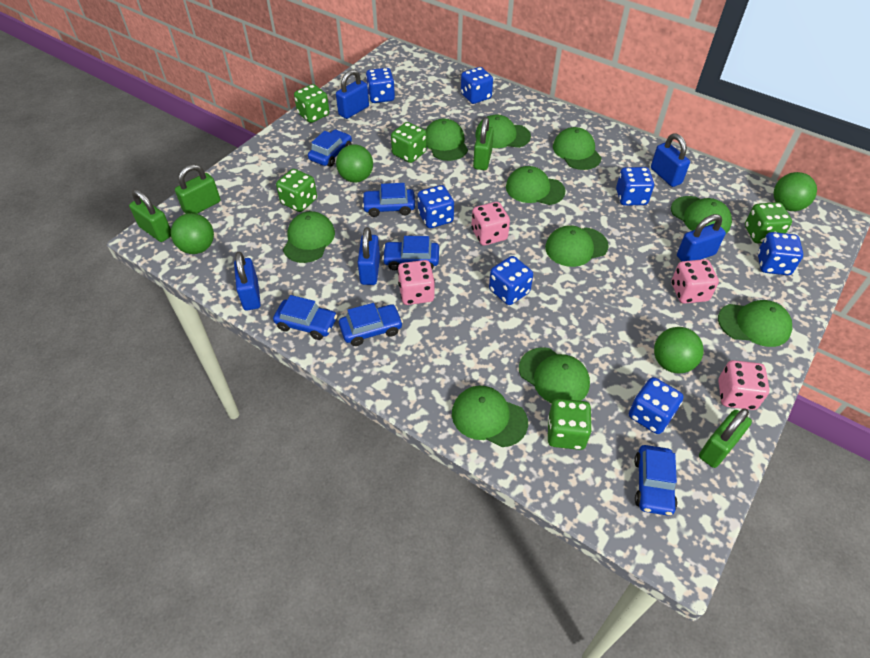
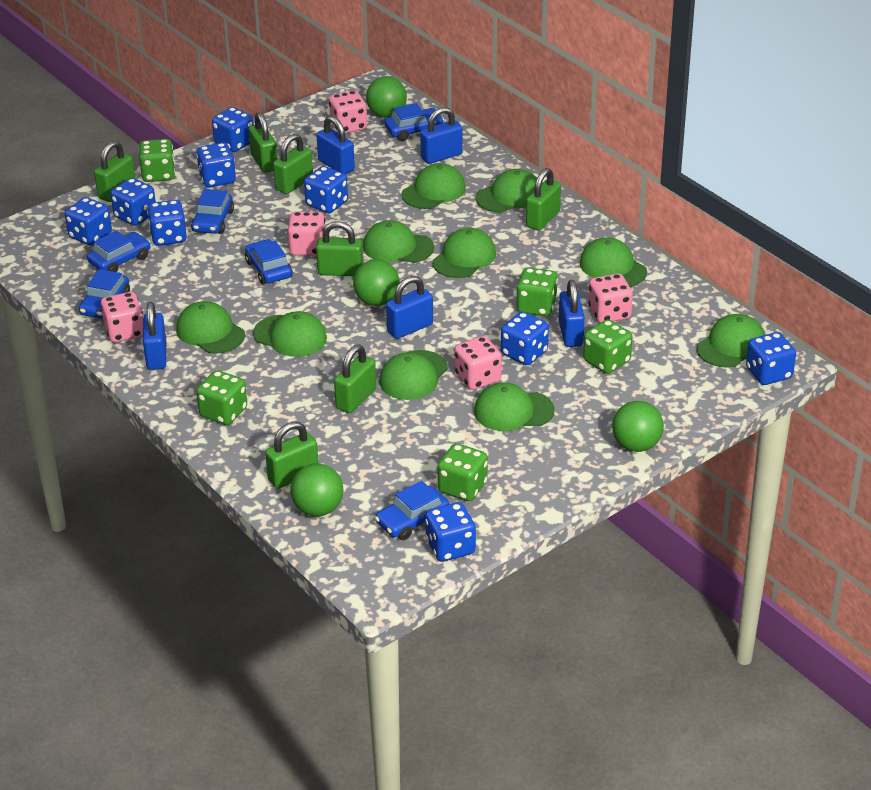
blue dice: [366,68,395,103] [418,185,454,228] [461,67,493,104] [489,256,533,305] [616,167,654,206] [629,377,684,434] [758,232,803,275] = 7 -> [65,197,112,246] [110,178,156,226] [147,200,187,246] [196,143,236,188] [212,107,254,152] [304,166,348,213] [425,502,476,562] [501,312,549,365] [746,332,796,385] = 9
green padlock: [129,189,171,242] [175,164,221,214] [473,117,494,170] [699,408,752,468] = 4 -> [94,141,135,202] [249,112,277,173] [265,421,319,489] [273,134,313,194] [316,221,363,276] [334,345,376,413] [526,168,561,230] = 7
pink dice: [398,260,435,305] [471,202,510,246] [671,259,719,304] [718,360,770,410] = 4 -> [101,292,143,343] [287,212,325,256] [329,90,367,133] [455,336,502,390] [588,274,633,323] = 5

